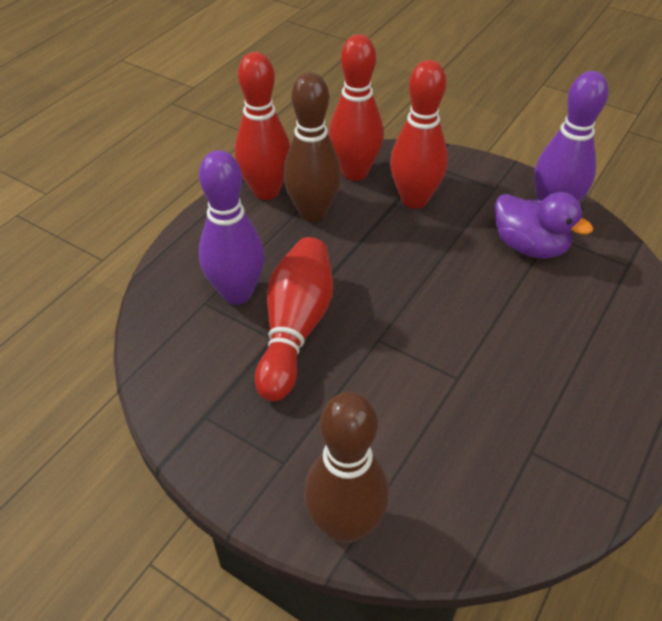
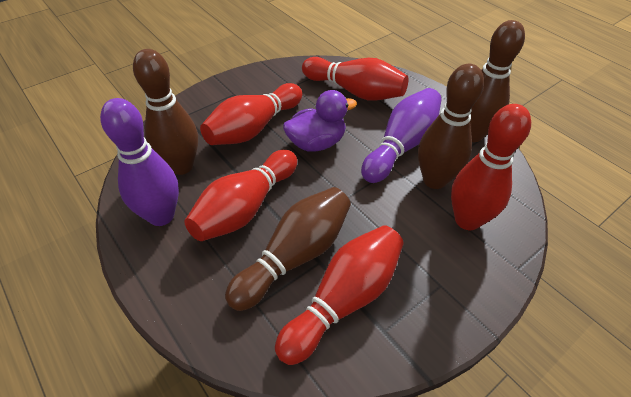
brown bowling pin: [283,72,341,222] [304,392,389,544] = 2 -> [133,49,198,175] [225,187,351,311] [418,64,484,189] [470,20,525,142] = 4
red bowling pin: [235,52,290,200] [255,237,333,402] [329,34,384,181] [390,60,448,208] = 4 -> [184,150,297,241] [200,83,302,145] [275,225,404,365] [302,57,408,101] [451,104,531,230] = 5

